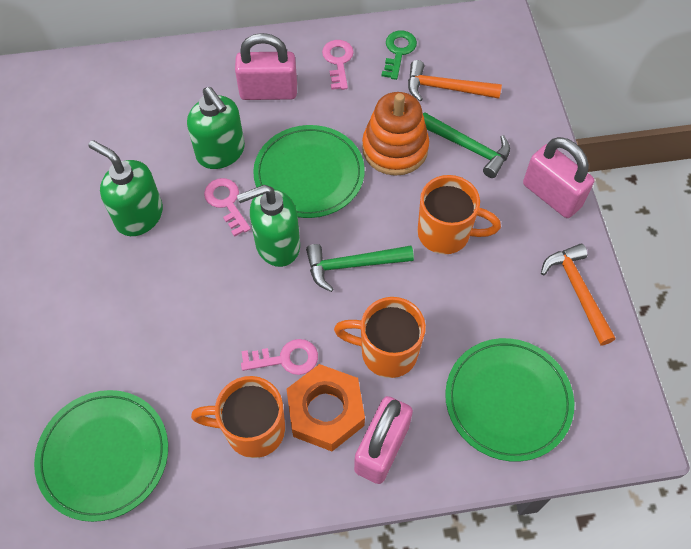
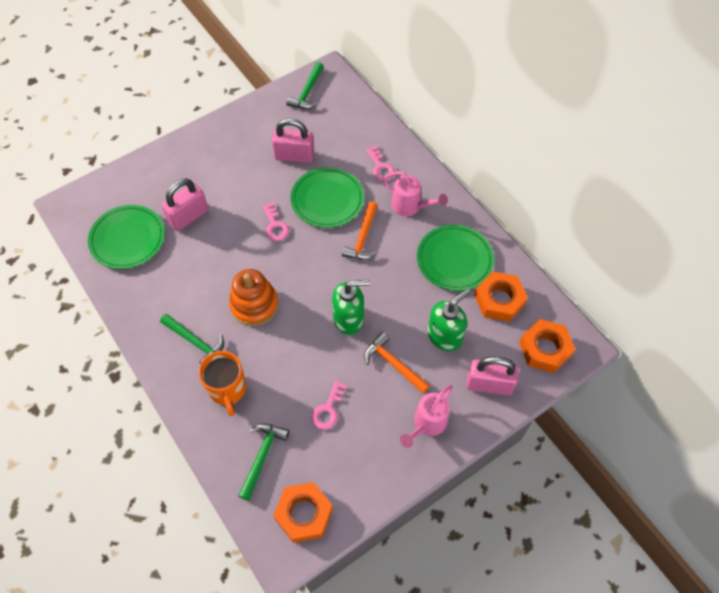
green hammer: [306,244,414,292] [423,112,510,178] = 2 -> [160,314,224,364] [239,424,289,501] [286,62,324,109] = 3
green key: [382,31,417,80] = 1 -> none = 0
green soap dispenser: [88,140,163,236] [187,87,245,169] [237,185,300,267] = 3 -> [332,280,370,335] [428,289,470,351] = 2
orange mug: [191,376,285,458] [334,297,426,378] [417,175,501,254] = 3 -> [199,351,246,416] = 1
orange nut: [286,364,365,451] = 1 -> [273,482,333,543] [474,271,528,322] [519,319,575,373] = 3
pink watering can: none = 0 -> [383,171,447,216] [400,385,453,448] = 2

